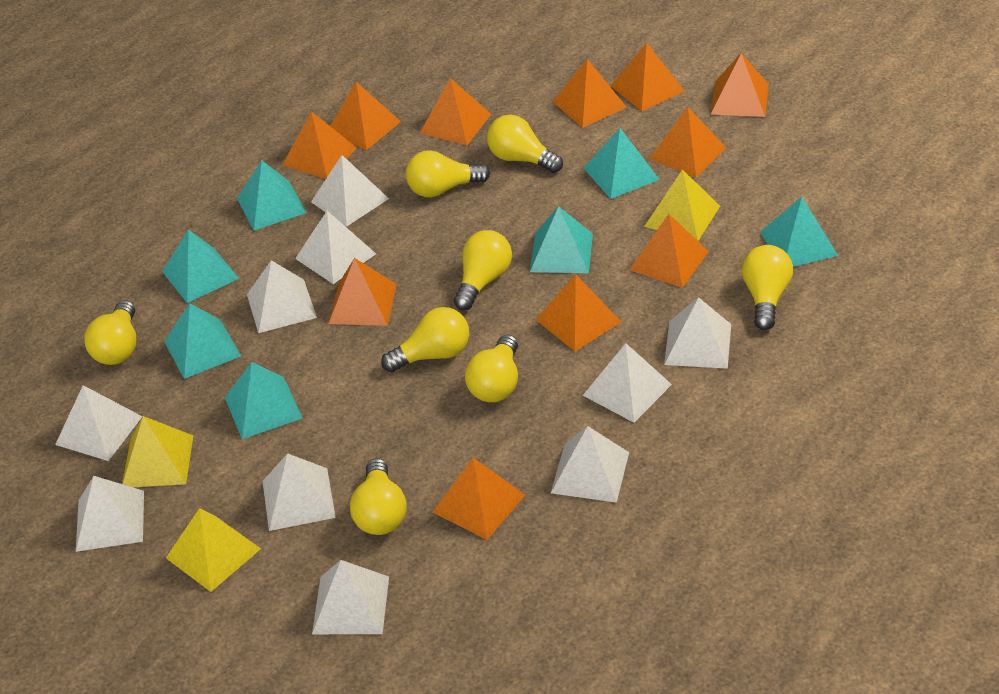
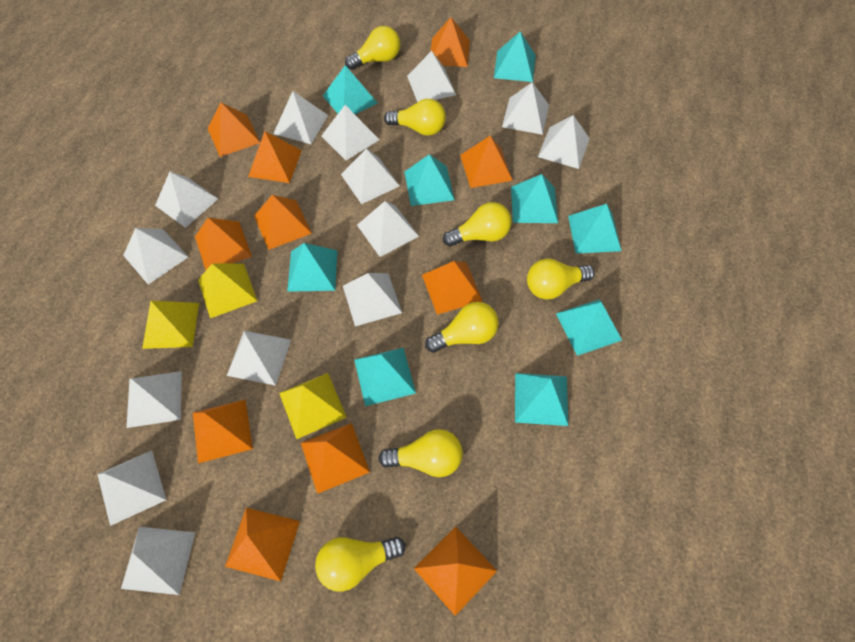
turquoise pyramid: [162,230,239,303] [164,303,241,379] [225,362,302,439] [237,160,307,230] [530,206,593,273] [584,128,660,199] [760,197,838,267] = 7 -> [287,243,337,292] [323,65,377,114] [354,348,416,406] [404,154,455,206] [494,31,536,82] [511,174,558,223] [515,373,568,426] [556,299,622,356] [568,204,621,254] = 9
white pyramid: [55,385,143,461] [76,476,144,552] [247,260,317,333] [263,453,336,531] [295,211,376,284] [311,155,389,227] [312,560,389,634] [551,426,629,503] [583,343,672,423] [664,297,731,369] = 10 -> [97,450,166,526] [121,527,195,595] [123,228,188,285] [126,371,182,428] [155,172,218,228] [227,331,291,386] [273,91,328,144] [321,105,379,160] [341,149,399,204] [343,273,402,326] [357,201,419,257] [407,51,456,102] [502,82,549,135] [538,115,590,169] = 14
yellow light bulb: [84,300,136,365] [350,458,406,535] [381,307,469,373] [406,150,490,197] [454,230,512,310] [465,335,518,402] [487,115,563,173] [742,245,793,330] = 8 -> [315,537,406,592] [345,26,401,70] [378,429,463,477] [384,99,446,136] [425,302,499,353] [443,202,512,247] [527,259,595,299] = 7

